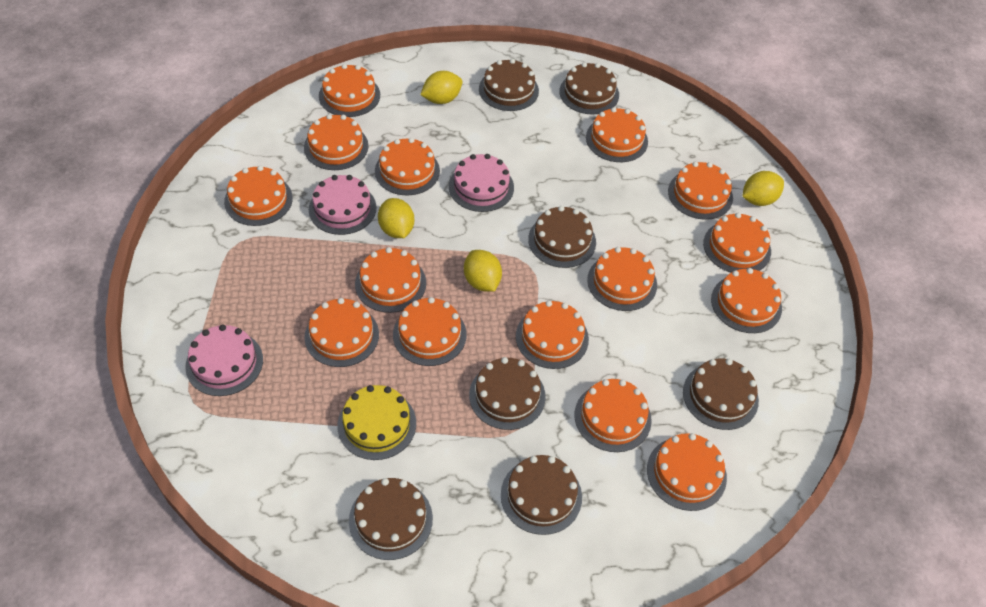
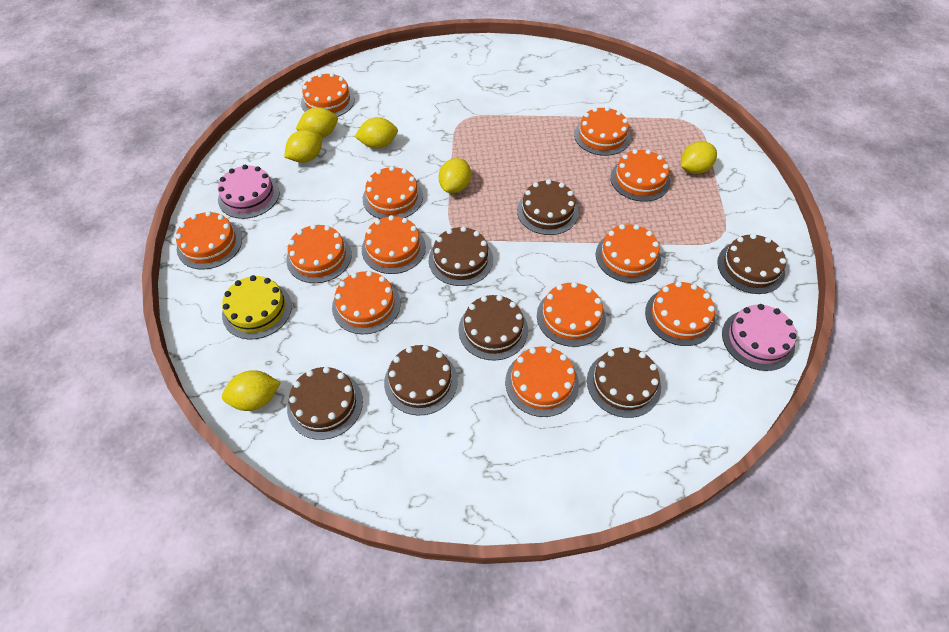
orange cake: [224,166,293,226] [304,114,368,170] [304,298,379,367] [319,64,380,117] [355,247,426,313] [375,138,440,195] [393,297,467,366] [516,300,589,369] [575,379,652,452] [586,107,648,162] [587,247,657,311] [647,433,727,511] [668,162,733,220] [703,213,771,273] [711,268,782,333] = 15 -> [176,211,242,270] [286,224,352,283] [301,73,355,117] [332,271,400,334] [362,215,426,274] [363,166,423,219] [505,347,579,417] [537,282,606,347] [574,107,631,156] [596,224,661,283] [610,149,670,202] [645,281,715,346] = 12
pink cake: [185,324,263,396] [309,175,376,235] [449,154,514,212] = 3 -> [218,165,279,219] [722,304,796,371] = 2
yellow lemon: [378,198,414,238] [420,71,463,104] [464,250,502,292] [742,171,784,206] = 4 -> [222,370,281,411] [284,130,322,163] [296,107,338,138] [354,117,398,149] [439,158,471,193] [681,141,717,174] = 6

